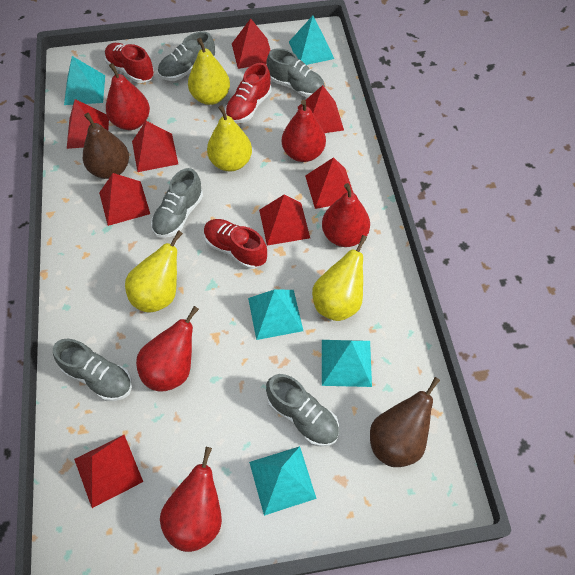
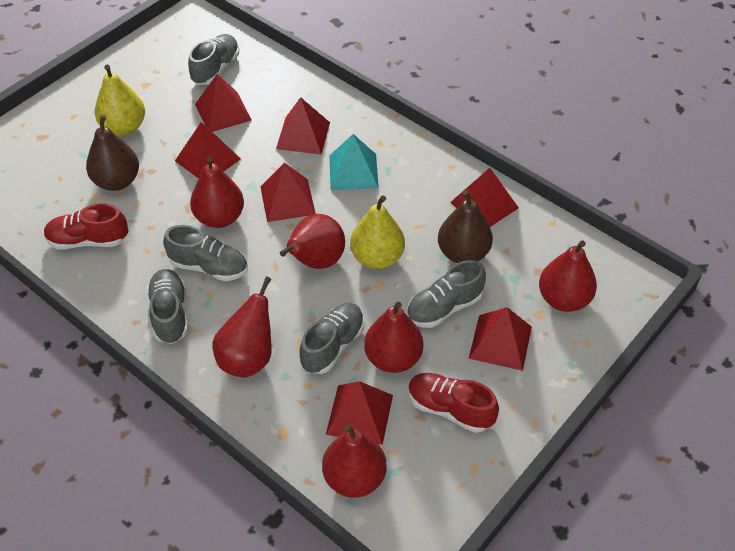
red pear: [106,63,150,130] [136,306,199,392] [160,447,222,552] [282,100,326,162] [322,183,370,247] = 5 -> [190,157,244,228] [212,276,272,378] [280,214,345,269] [322,424,387,498] [364,302,424,373] [539,240,597,312] = 6
red pyramid: [67,99,109,149] [74,435,143,508] [99,173,150,226] [132,121,178,172] [232,18,271,69] [259,194,310,246] [298,85,344,133] [305,157,354,209] = 8 -> [175,122,241,179] [195,74,252,132] [260,163,316,222] [276,97,330,154] [326,381,393,445] [450,168,519,227] [469,307,532,371] = 7
red shoe: [104,43,154,83] [204,219,267,269] [225,63,272,123] = 3 -> [44,203,128,250] [408,373,499,433] = 2
turquoise pyramid: [64,56,105,105] [248,289,303,340] [249,446,317,516] [289,16,334,65] [322,340,372,387] = 5 -> [329,134,379,190] = 1
yellow pear: [125,230,183,313] [188,38,230,105] [207,105,252,171] [312,235,367,321] = 4 -> [95,65,145,136] [350,195,405,269] = 2

